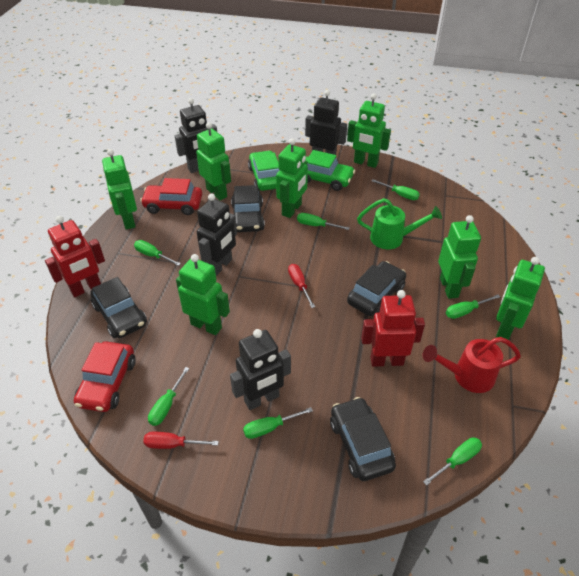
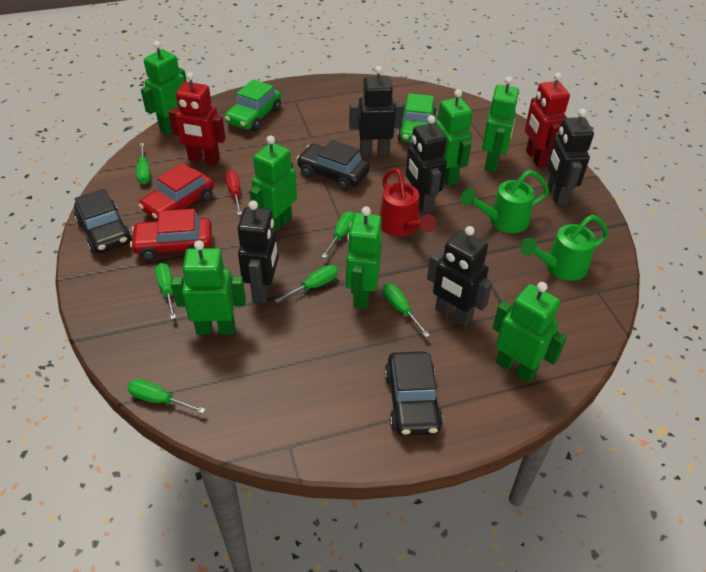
black car: [90,277,147,338] [231,185,265,232] [330,397,396,481] [347,261,406,316] = 4 -> [74,189,132,254] [297,140,370,191] [384,351,443,436] = 3
black robot: [175,98,217,173] [197,193,237,276] [230,329,291,410] [305,90,347,155] = 4 -> [238,200,279,303] [349,66,404,156] [406,115,447,214] [427,226,492,327] [546,109,594,206] = 5
green screwdriver: [134,240,181,266] [148,367,189,426] [243,407,313,439] [297,213,350,230] [372,179,420,200] [423,437,482,486] [446,294,500,319] = 7 -> [127,379,206,414] [136,143,150,184] [155,263,176,319] [274,265,338,303] [321,211,354,258] [383,283,430,337] = 6
green watering can: [357,198,442,249] = 1 -> [461,170,549,233] [520,215,609,281] = 2
red screwdriver: [143,432,219,449] [288,264,315,308] = 2 -> [225,170,242,215] = 1

